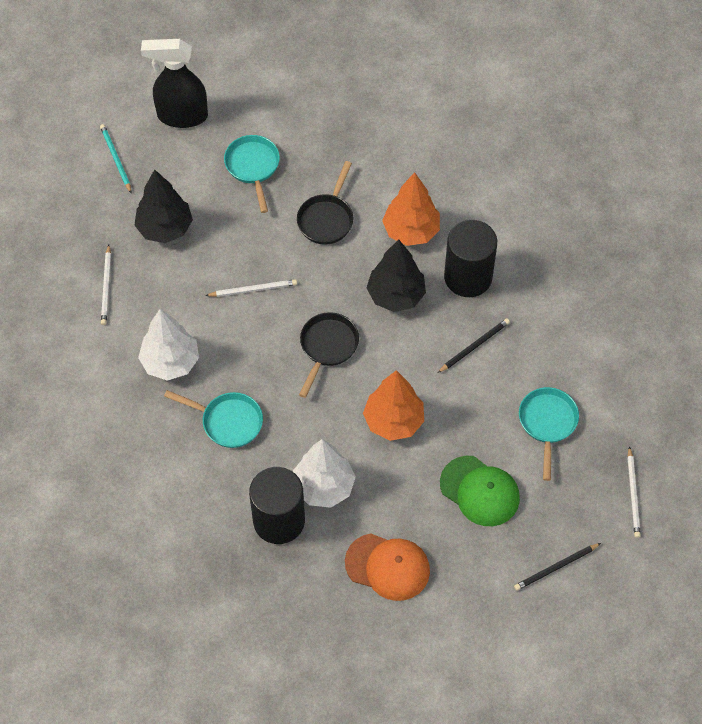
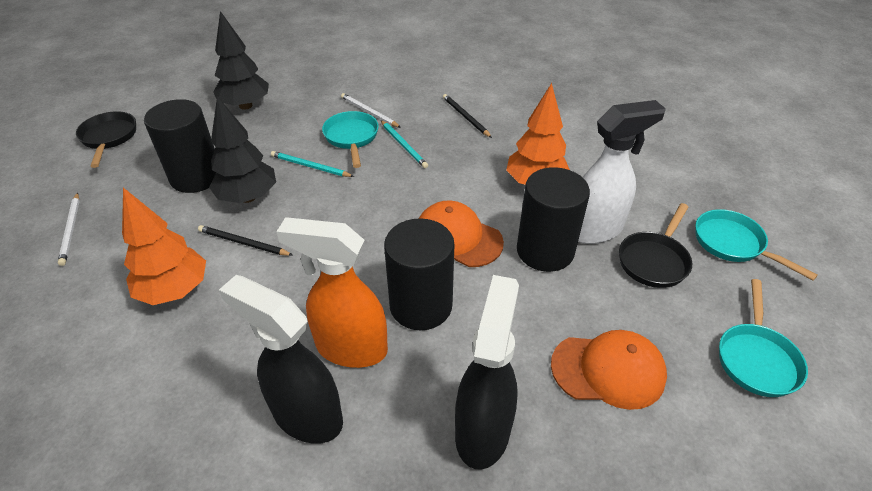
black cylinder: [249,467,305,544] [444,220,497,297] = 2 -> [144,99,216,193] [384,218,455,330] [517,167,590,272] = 3
black spray bottle: [141,39,208,128] = 1 -> [219,275,343,444] [455,275,519,470] = 2
green cap: [440,456,520,526] = 1 -> none = 0
orange cap: [345,533,430,601] = 1 -> [419,200,504,267] [551,330,667,410] = 2
orange spray bottle: none = 0 -> [276,217,388,368] = 1
turquoise pencil: [100,124,131,193] = 1 -> [271,151,354,177] [381,120,428,168] = 2
white pencil: [101,245,111,325] [205,279,297,297] [627,446,641,538] = 3 -> [58,192,80,266] [341,93,401,128] = 2
white spray bottle: none = 0 -> [578,100,666,244] = 1
white tree: [138,309,199,381] [293,439,356,508] = 2 -> none = 0

